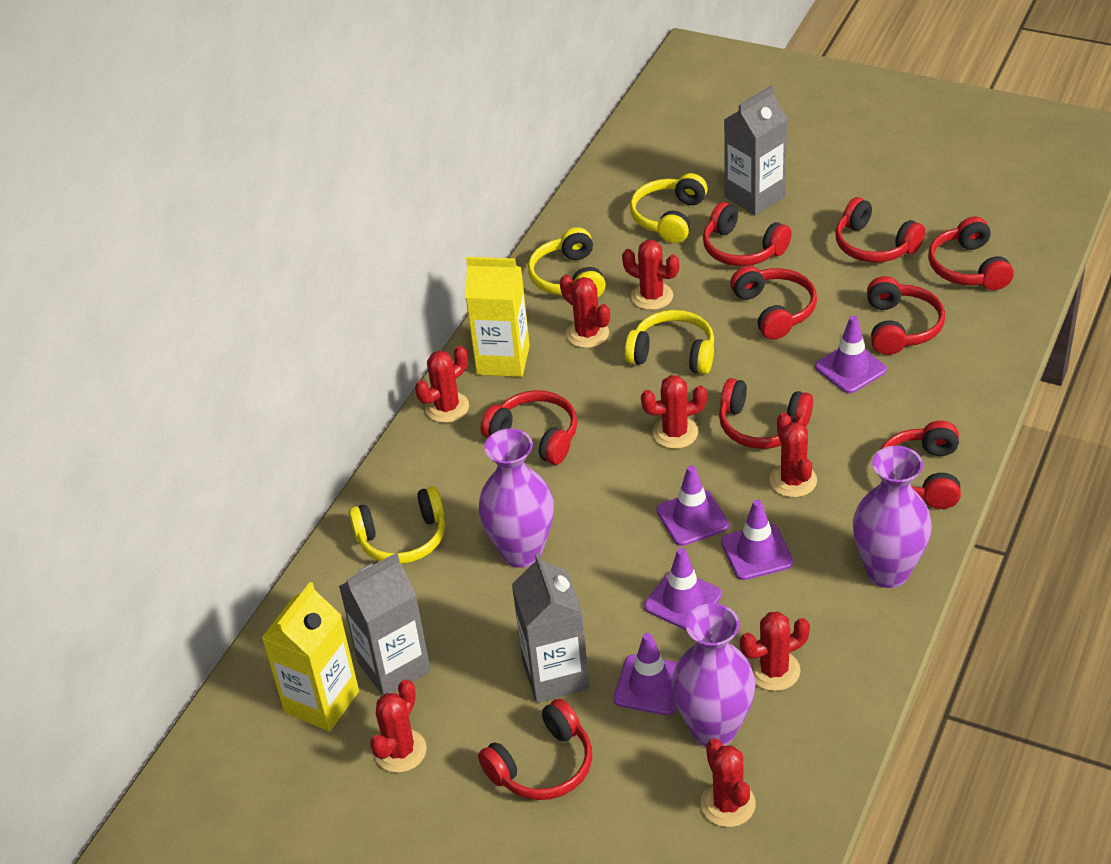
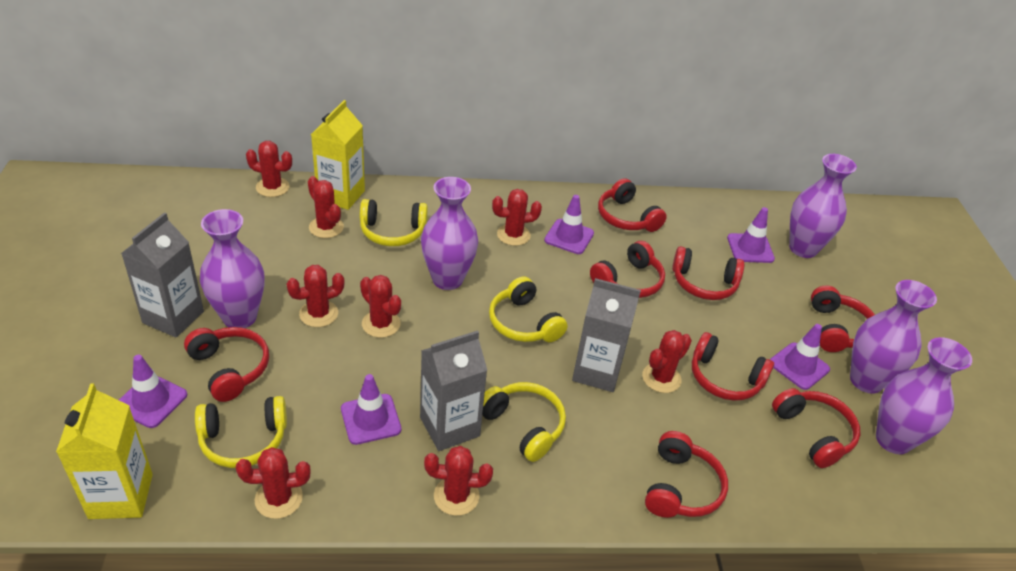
purple vase: [479,429,554,568] [672,603,756,746] [853,446,932,588] = 3 -> [200,209,264,328] [421,177,478,290] [789,154,857,258] [850,280,937,394] [876,337,972,454] = 5
red headphones: [478,699,592,800] [481,390,577,465] [703,202,791,266] [719,378,813,449] [730,266,817,340] [835,197,925,263] [867,276,945,355] [880,421,961,509] [928,216,1014,290] = 9 -> [184,327,269,402] [590,241,665,298] [598,178,667,232] [645,431,728,518] [672,246,744,300] [692,332,774,401] [772,388,860,468] [811,285,875,352] = 8

